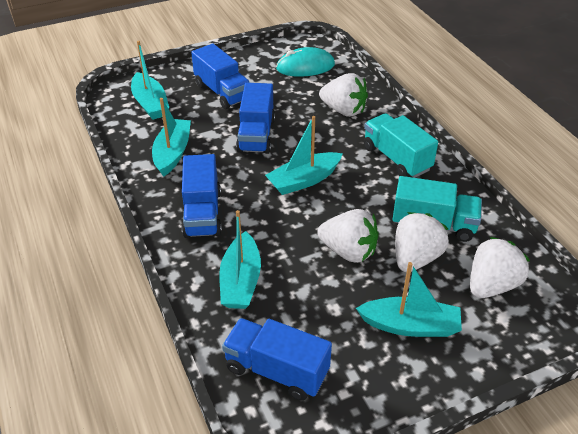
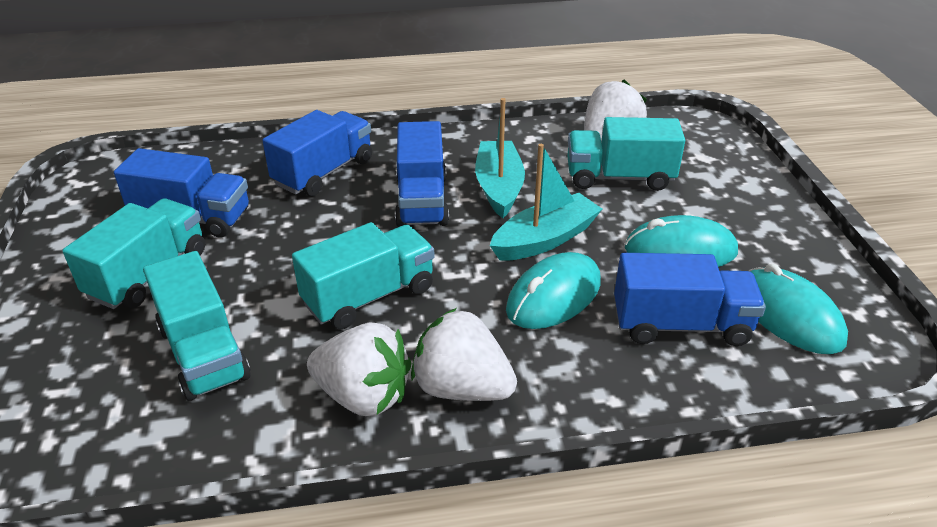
turquoise boat: [131,41,169,120] [152,98,191,177] [219,210,261,309] [265,116,343,195] [356,262,462,337] = 5 -> [475,98,525,218] [490,144,602,261] = 2
turquoise mouse: [276,47,335,77] = 1 -> [506,252,601,329] [625,215,738,267] [749,264,848,354] = 3
turquoise truck: [364,113,438,178] [393,176,482,242] = 2 -> [62,198,205,309] [143,251,250,401] [292,222,435,329] [567,117,685,191] = 4
white strawberry: [317,209,379,263] [319,73,368,117] [395,212,449,272] [470,237,530,298] = 4 -> [307,322,411,416] [411,308,517,401] [584,80,647,141] = 3

